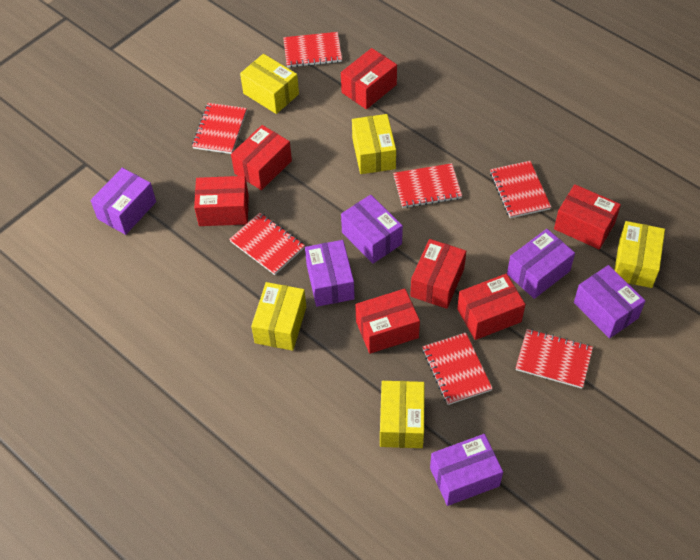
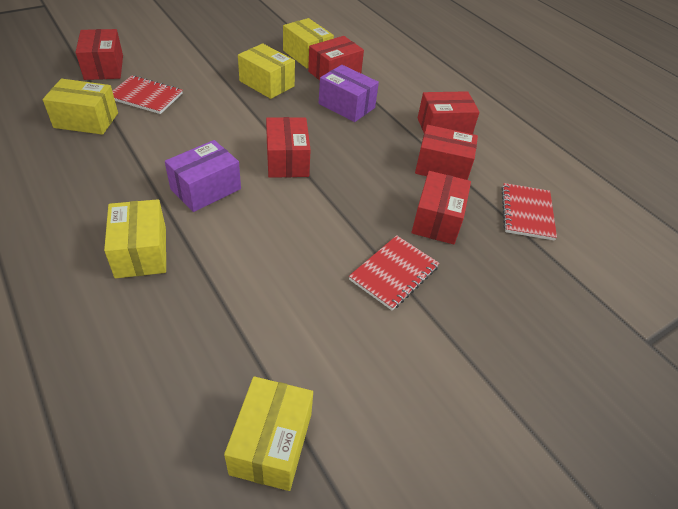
purple box: [90,168,156,235] [305,240,355,307] [341,195,403,264] [430,434,503,506] [507,229,575,299] [574,265,645,339] = 6 -> [165,140,241,212] [319,65,379,122] = 2
red box: [194,176,249,226] [231,125,292,190] [341,48,397,109] [355,289,420,354] [410,239,466,309] [457,274,525,340] [554,184,621,250] = 7 -> [76,29,123,80] [266,117,311,178] [308,36,364,80] [411,171,471,244] [415,125,478,180] [418,91,480,134] = 6
red notebook: [192,103,247,154] [229,213,305,275] [283,32,342,68] [393,163,462,208] [422,333,493,405] [490,161,551,218] [516,329,593,389] = 7 -> [113,75,183,114] [349,235,439,310] [501,183,557,241] = 3

